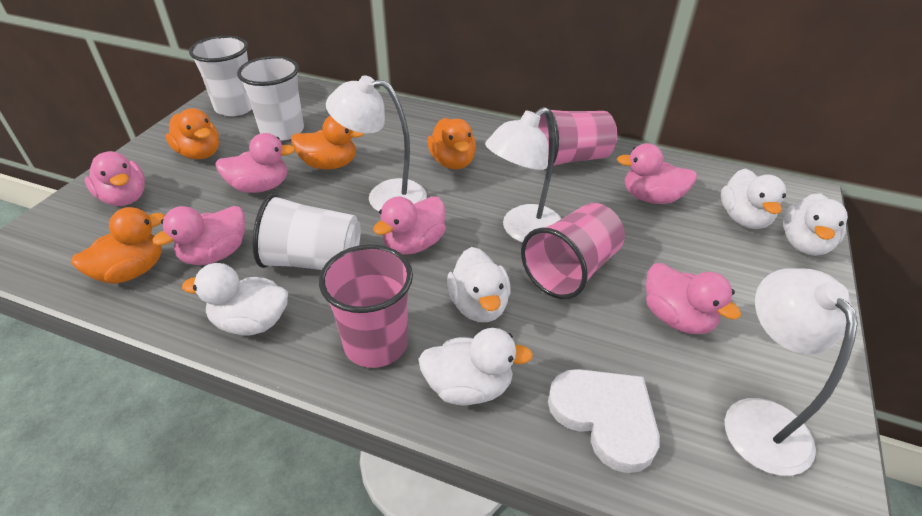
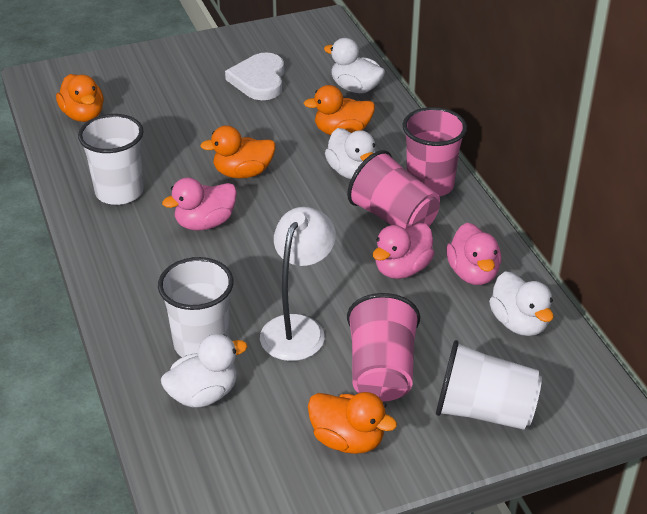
pink duck: [85,151,145,206] [152,206,245,265] [215,133,295,193] [373,196,446,255] [617,143,697,204] [646,263,741,334] = 6 -> [162,177,237,231] [373,223,434,279] [446,223,501,285] = 3
white duck: [182,263,288,336] [418,328,533,405] [447,247,510,322] [721,168,786,229] [783,193,848,256] = 5 -> [161,334,247,407] [324,38,385,93] [325,128,375,179] [489,272,554,336] = 4
white lamp: [326,75,427,212] [485,107,562,242] [725,268,858,476] = 3 -> [260,207,336,361] = 1

